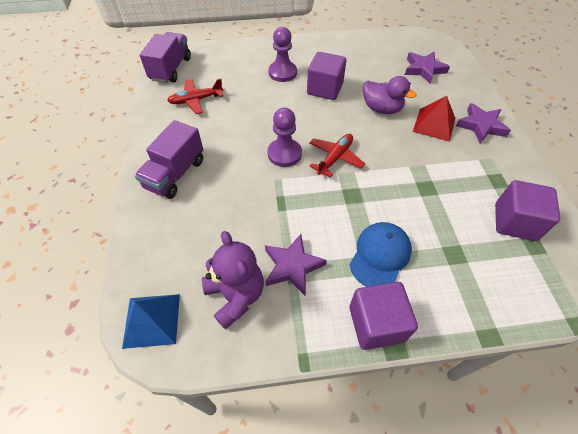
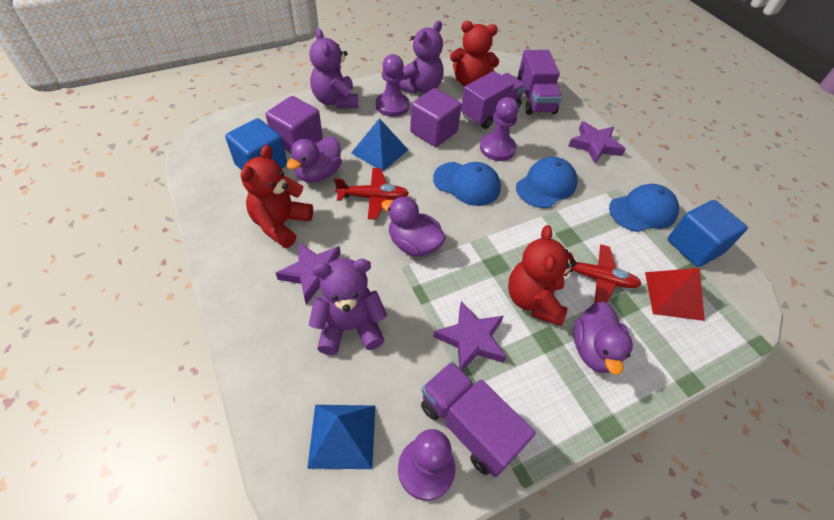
blue cap: [350,222,412,287] = 1 -> [433,162,501,206] [516,157,578,208] [609,184,679,232] = 3
blue cube: none = 0 -> [225,118,287,170] [668,200,747,267] = 2
blue pyramid: [122,294,180,349] = 1 -> [307,405,375,469] [351,118,408,172] = 2
purple cube: [307,52,346,100] [349,282,418,350] [495,180,560,241] = 3 -> [266,96,323,153] [410,88,462,147] = 2
purple duck: [363,76,417,114] = 1 -> [286,136,342,183] [381,197,446,257] [573,302,633,375] = 3
purple pawn: [268,27,297,82] [268,108,302,167] = 2 -> [376,54,410,117] [398,429,456,501] [480,97,519,161] = 3
purple teddy bear: [202,231,264,330] = 1 -> [309,28,358,108] [309,258,387,355] [399,21,444,94] = 3
purple truck: [135,120,204,199] [140,32,191,83] = 2 -> [421,361,536,477] [461,71,526,129] [517,50,562,115] = 3
red teddy bear: none = 0 -> [240,145,313,248] [450,21,499,87] [508,225,576,326] = 3

